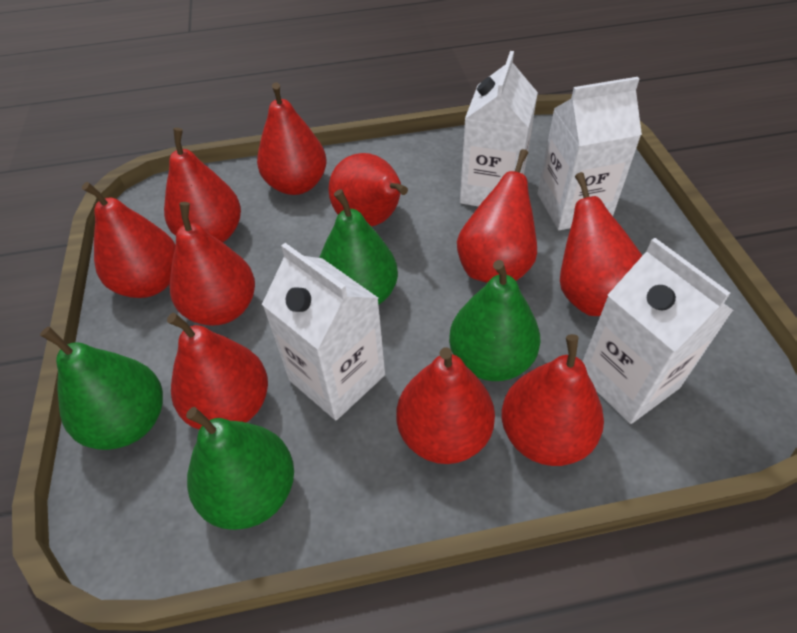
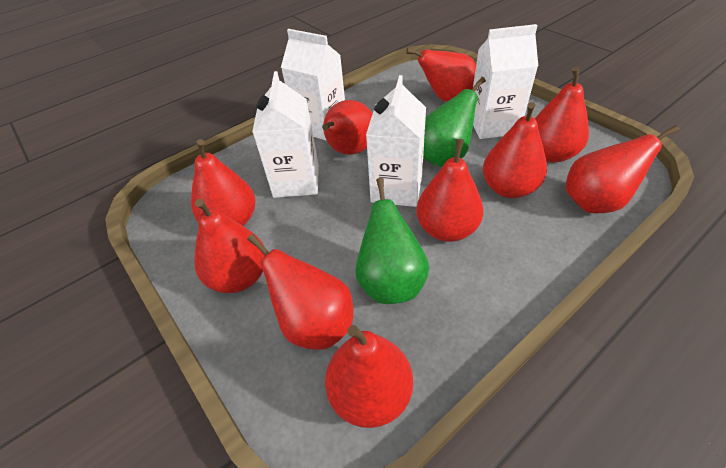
green pear: [40,327,163,450] [186,407,294,530] [319,189,398,305] [449,260,540,381] = 4 -> [355,178,429,304] [423,77,486,167] = 2

